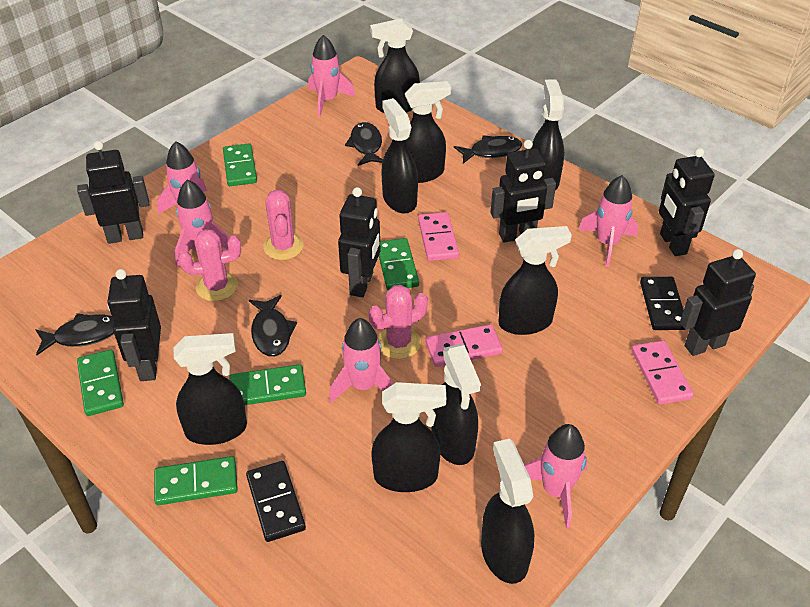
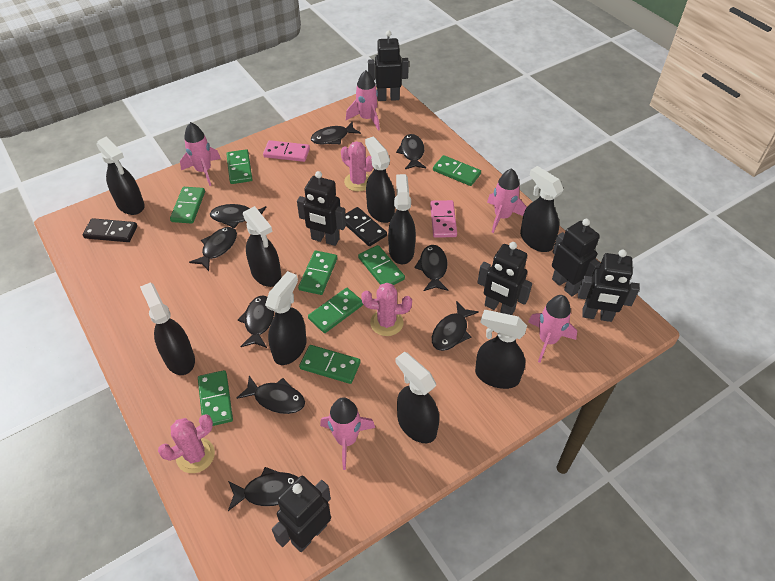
black fish: [35,313,114,355] [249,295,297,357] [345,122,383,166] [454,135,522,163] = 4 -> [189,227,237,271] [210,204,266,228] [228,467,298,511] [237,376,305,414] [238,295,274,348] [311,121,361,145] [396,134,426,169] [414,245,448,291] [432,301,479,351] = 9
green domino: [77,350,124,416] [154,456,238,505] [223,143,257,186] [229,364,306,405] [379,238,419,290] = 5 -> [170,187,205,224] [198,370,233,426] [226,149,253,184] [298,250,338,295] [299,345,361,384] [308,288,363,333] [358,245,405,285] [433,155,481,186] = 8
pink domino: [418,212,459,261] [426,324,503,367] [632,340,693,405] = 3 -> [263,140,310,162] [430,200,457,238] = 2
pink rocket: [157,141,207,214] [174,179,230,267] [308,35,355,116] [329,318,394,404] [524,424,588,528] [578,175,638,267] = 6 -> [180,122,221,186] [320,397,375,470] [346,70,380,131] [487,168,527,233] [528,295,577,363] = 5

